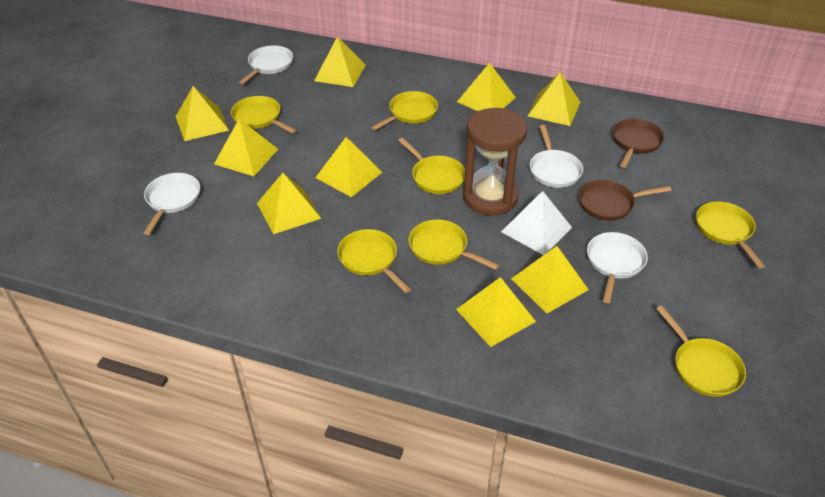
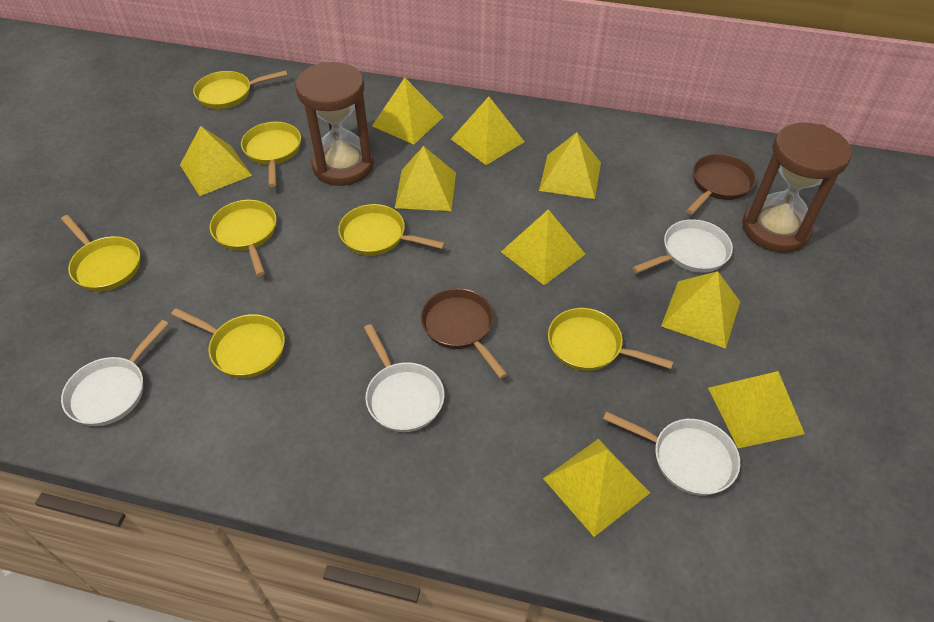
brown hourglass: [463,108,527,216] = 1 -> [295,62,374,186] [742,123,852,253] = 2
white pyramid: [501,191,572,255] = 1 -> none = 0

